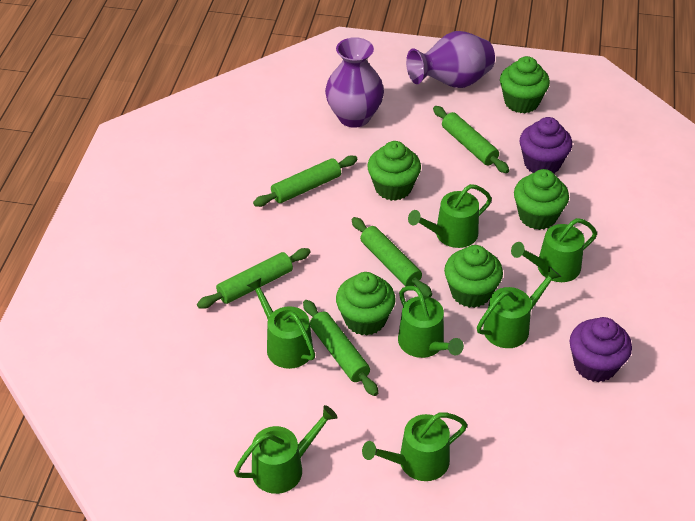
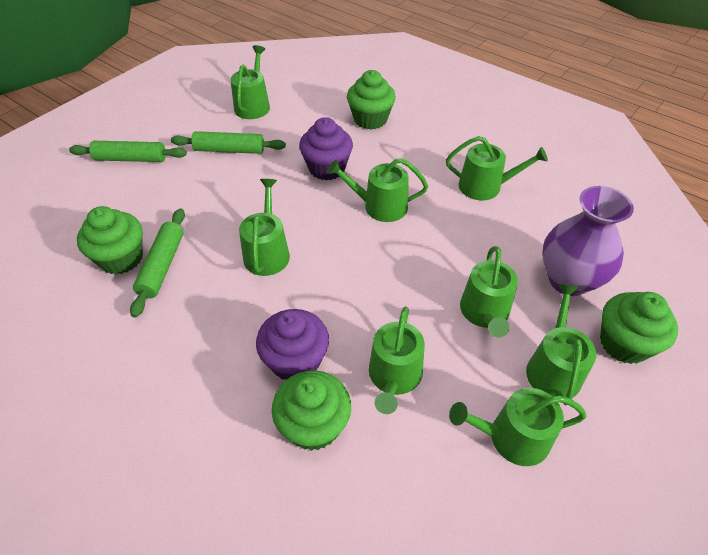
green cupcake: [336,272,396,336] [367,141,421,201] [444,245,503,308] [500,56,550,113] [514,169,569,230] = 5 -> [77,206,143,274] [272,370,351,451] [347,70,396,130] [600,292,678,364] = 4
green rolling pin: [197,248,311,309] [253,156,358,207] [303,300,378,396] [352,217,432,297] [433,106,509,173] = 5 -> [69,141,187,162] [130,208,185,317] [171,131,286,154] = 3
green watering can: [234,405,338,494] [247,278,315,369] [362,412,467,481] [398,286,464,358] [408,184,492,248] [477,267,561,348] [511,218,597,282] = 7 -> [230,45,270,119] [239,179,290,276] [327,158,428,222] [369,306,425,414] [446,136,548,200] [449,388,587,466] [460,246,518,338] [526,284,596,405] = 8
purple vase: [325,37,384,128] [406,31,495,88] = 2 -> [542,186,634,296] = 1

